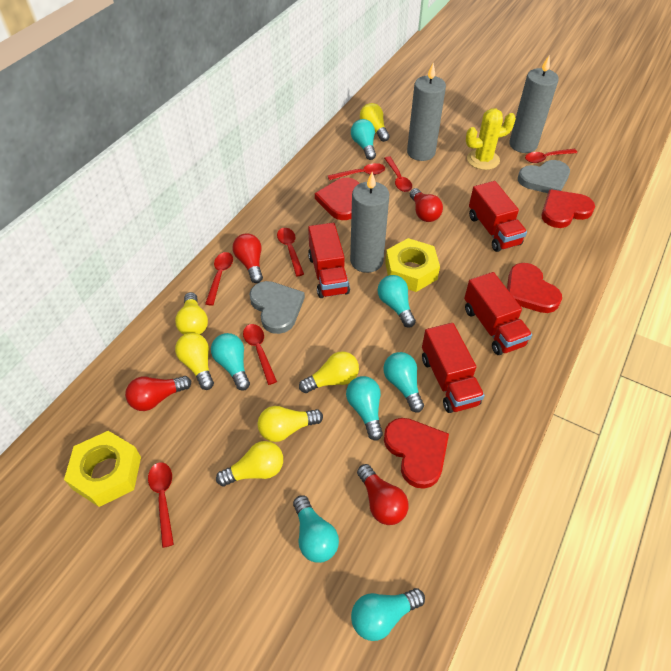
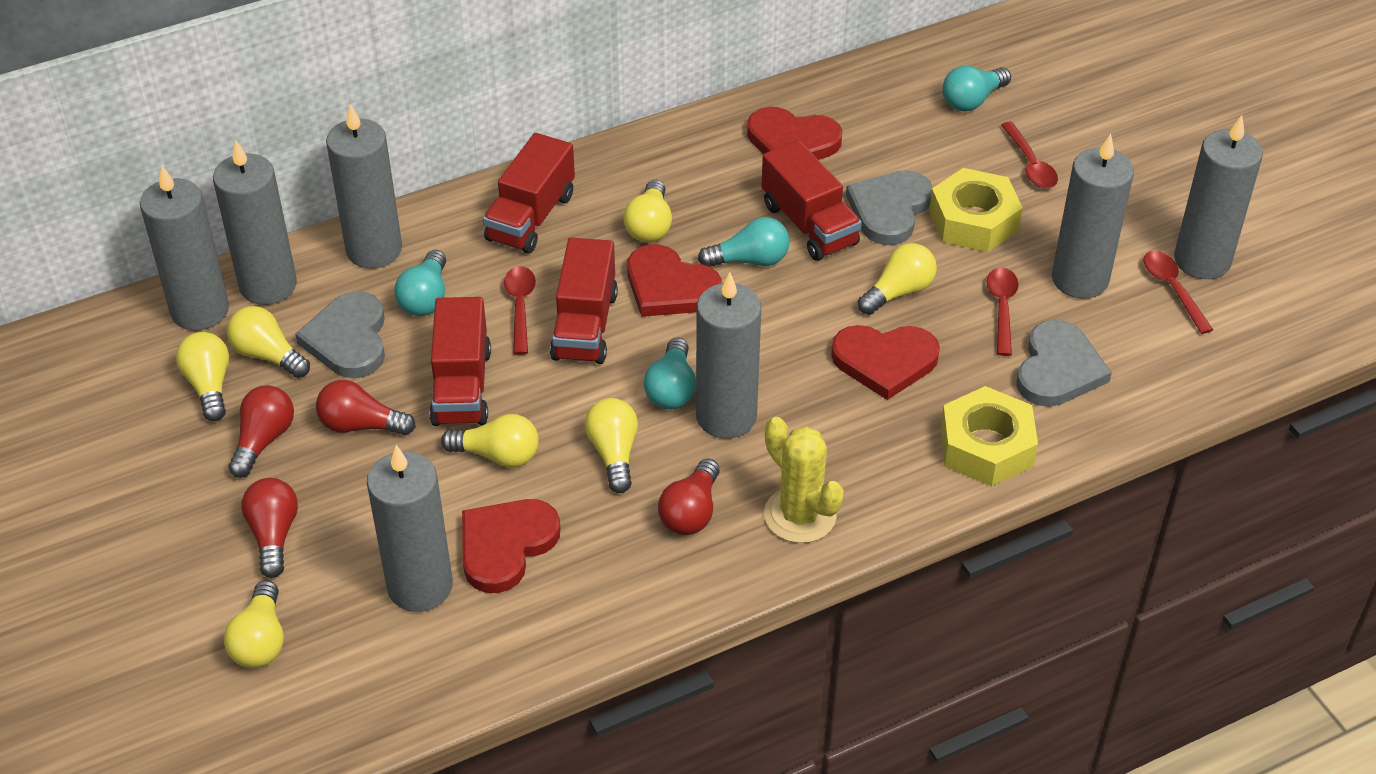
grey candle: [350,172,390,273] [407,63,446,161] [509,56,559,153] = 3 -> [140,166,229,330] [213,140,297,305] [326,104,402,268] [367,445,453,612] [696,272,761,439] [1052,134,1134,299] [1174,115,1263,279] = 7
grey heart: [249,281,305,334] [518,160,570,193] = 2 -> [295,291,385,378] [846,170,933,245] [1017,320,1112,407] = 3
red spoon: [148,462,174,548] [205,252,233,306] [243,324,277,385] [277,228,304,276] [328,163,385,180] [384,156,412,192] [525,149,577,163] = 7 -> [504,266,536,355] [986,267,1019,356] [1001,122,1058,189] [1143,251,1213,334] = 4
turquoise light bulb: [211,333,250,391] [293,495,339,563] [346,376,383,441] [351,119,376,160] [351,588,425,641] [377,275,416,328] [383,352,424,413] = 7 -> [394,250,446,316] [644,337,696,409] [698,217,790,267] [942,66,1011,112] = 4
yellow light bulb: [175,292,208,335] [175,333,214,390] [216,441,283,486] [258,406,323,442] [299,351,359,393] [360,103,390,142] = 6 -> [176,332,229,421] [224,580,284,668] [227,306,310,378] [441,414,539,468] [585,398,638,493] [623,180,672,242] [858,243,937,315] = 7

